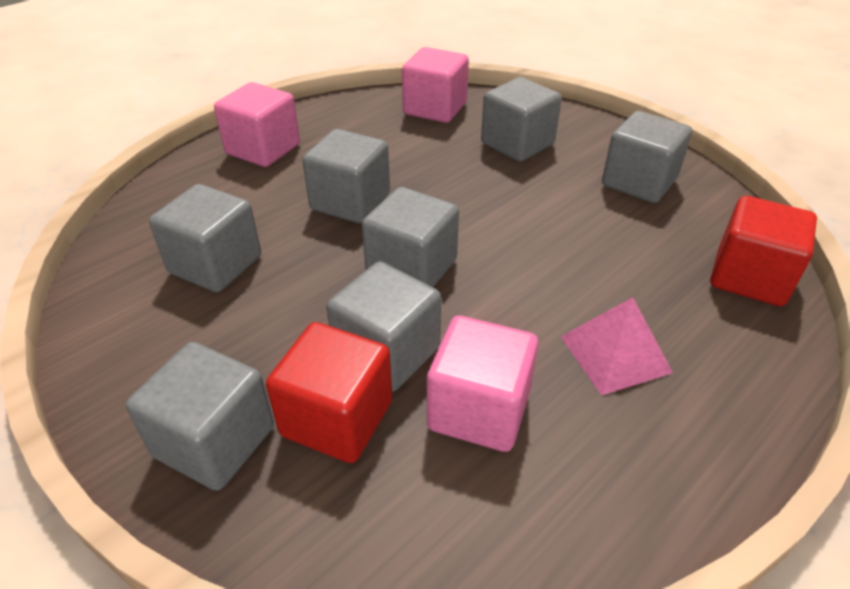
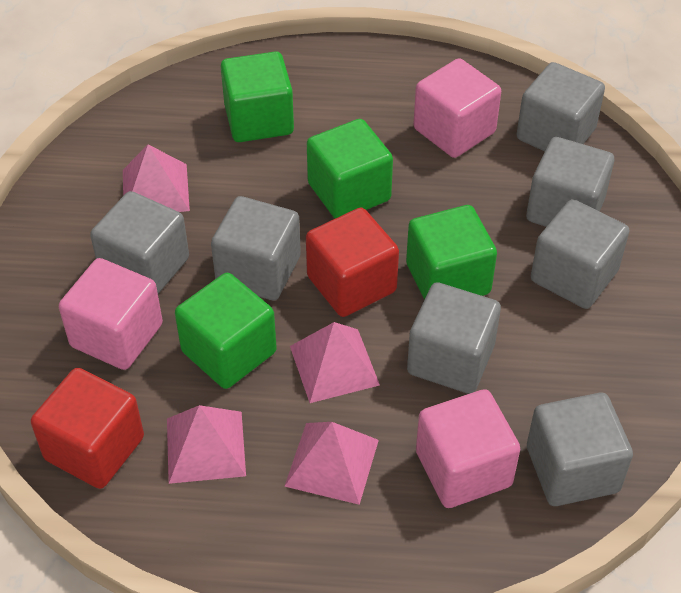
green cube: none = 0 -> [175,273,277,389] [221,51,294,142] [307,119,393,218] [406,205,497,300] = 4
pink pyramid: [561,297,673,395] = 1 -> [123,144,190,212] [167,405,246,484] [284,422,379,505] [290,322,380,403] = 4

